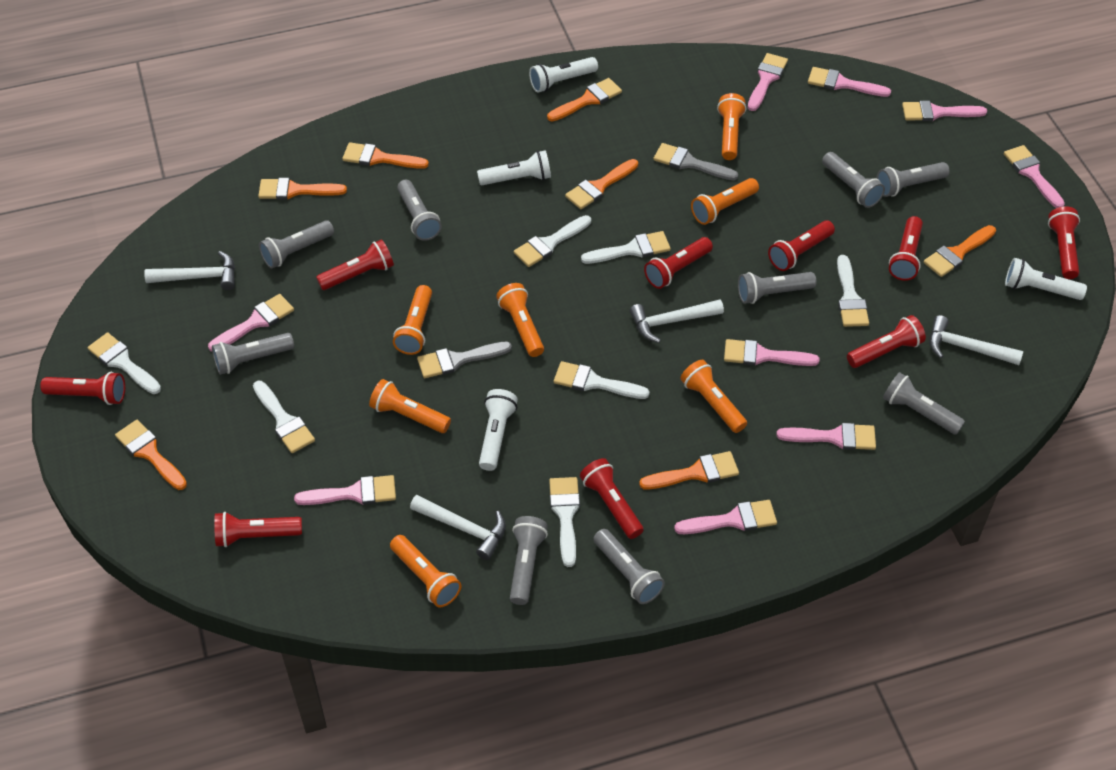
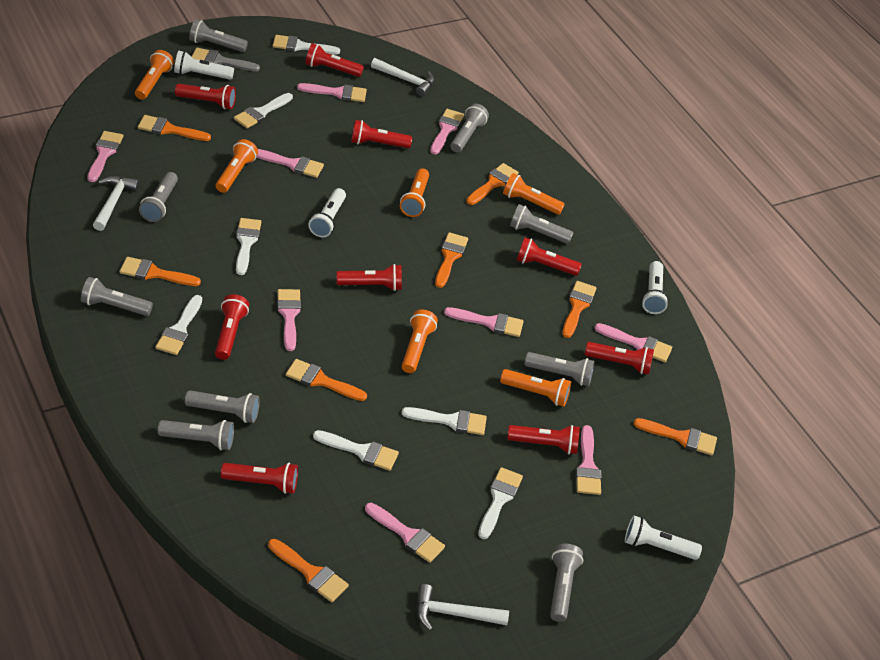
grey brush: [417,342,512,378] [653,143,738,180] = 2 -> [192,48,260,71] = 1
orange brush: [115,420,187,490] [258,178,347,200] [342,142,429,169] [547,78,622,122] [565,159,638,209] [639,451,739,490] [923,225,996,277] = 7 -> [120,257,201,286] [138,115,211,141] [268,539,349,602] [286,359,367,401] [435,232,468,288] [466,163,519,205] [562,281,596,338] [634,418,717,455] = 8
orange flashlight: [369,379,451,433] [390,535,462,607] [393,285,432,355] [496,283,544,357] [680,360,747,433] [691,178,759,225] [717,93,746,160] = 7 -> [135,50,174,100] [216,139,258,193] [400,168,429,217] [402,310,438,373] [500,369,571,406] [503,173,565,215] = 6
white hammer: [144,251,235,290] [410,495,506,560] [630,299,724,343] [929,315,1023,365] = 4 -> [93,176,140,231] [371,58,435,96] [417,584,509,631] = 3

